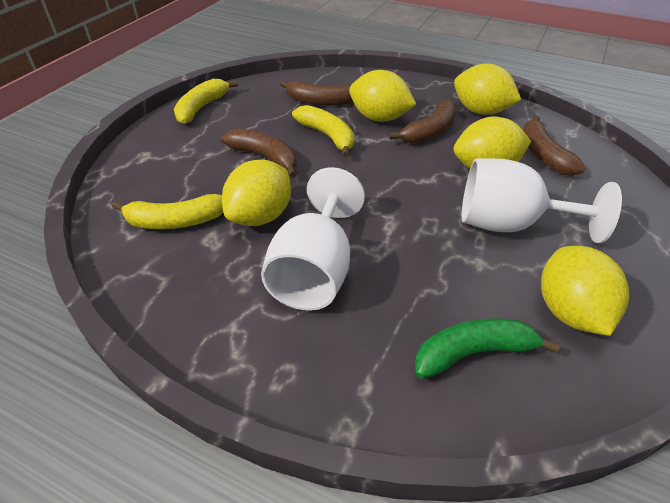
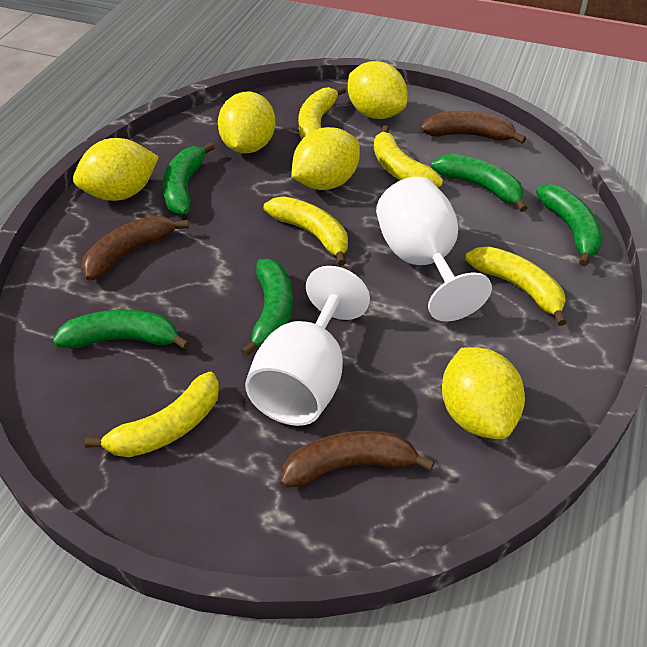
brown banana: [221,128,297,178] [280,80,353,106] [389,100,456,144] [523,115,586,176] = 4 -> [81,215,189,281] [280,431,434,488] [420,111,526,144] = 3
green banana: [415,318,560,379] = 1 -> [53,310,190,350] [162,142,215,215] [241,259,293,357] [431,154,527,212] [536,184,603,266] = 5
yellow banana: [112,194,223,229] [174,79,238,124] [292,105,354,157] = 3 -> [84,372,219,457] [264,196,348,266] [298,86,346,140] [374,125,443,187] [465,246,567,326] = 5

